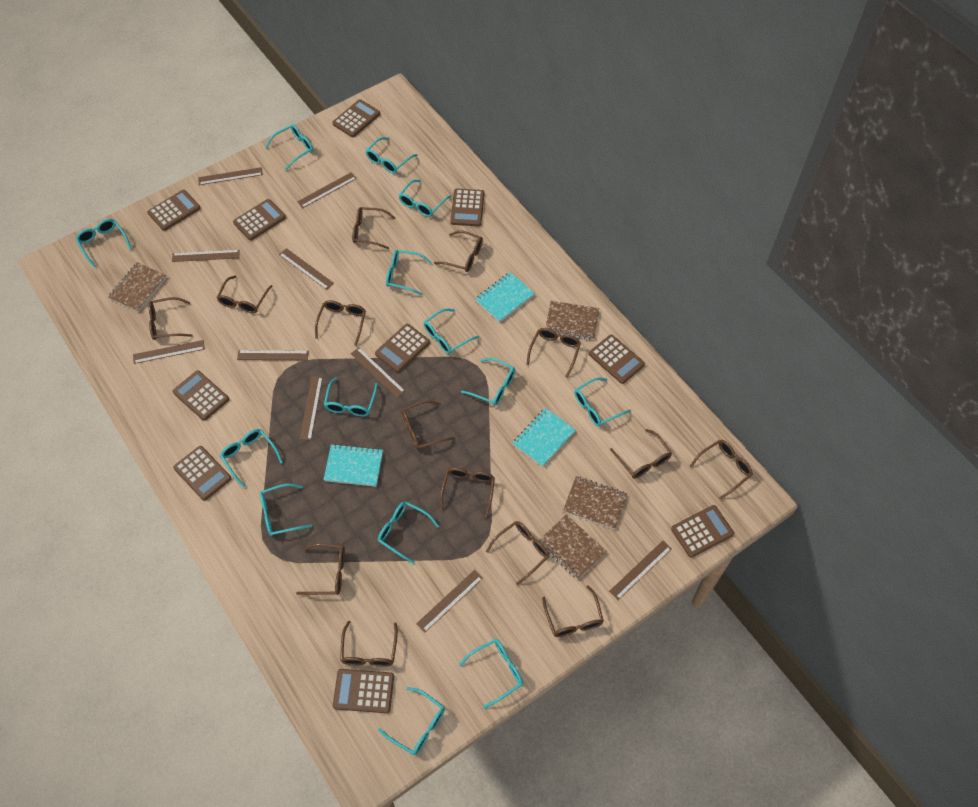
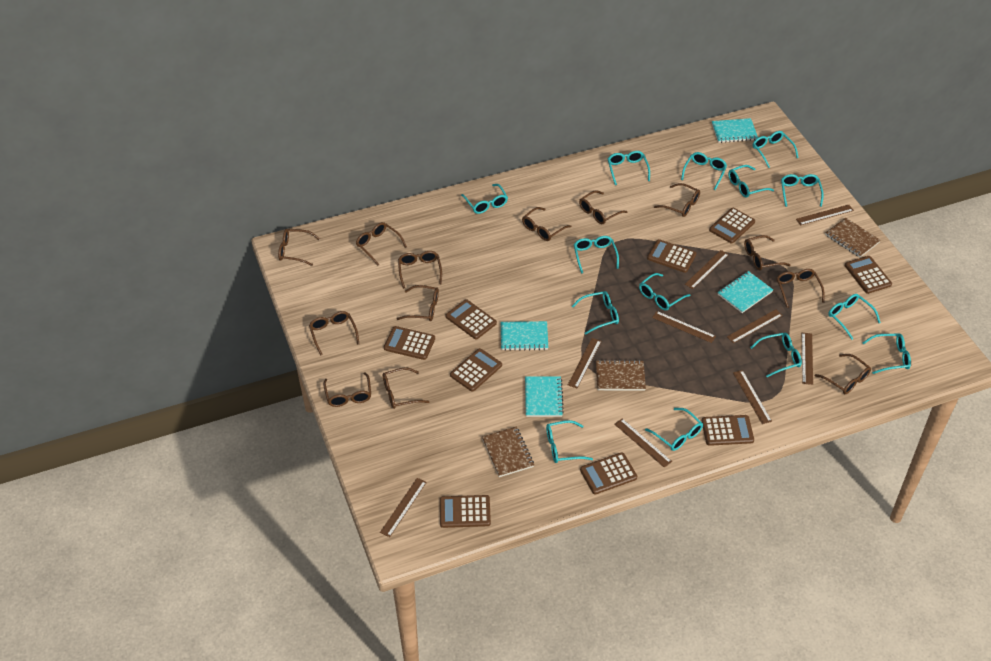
brown calculator: [147,190,201,231] [173,370,229,421] [173,446,232,501] [233,199,286,241] [332,99,380,137] [333,669,394,713] [375,324,430,372] [450,189,484,226] [589,335,645,384] [671,505,734,558] = 10 -> [384,326,435,360] [440,495,491,528] [446,299,497,339] [450,348,502,392] [580,452,637,494] [647,239,696,273] [702,415,754,446] [709,208,755,243] [845,256,892,294] = 9
brown glasses: [148,297,193,340] [217,275,272,313] [296,543,345,595] [315,300,366,346] [340,621,398,666] [352,207,395,249] [402,401,455,450] [434,230,483,272] [440,468,495,518] [486,521,549,586] [526,328,581,378] [542,585,604,637] [610,429,672,479] [690,440,753,500] = 14 -> [278,229,320,266] [309,311,359,355] [323,372,371,407] [356,222,407,265] [382,367,429,409] [397,285,439,321] [398,251,442,289] [522,207,571,241] [579,190,628,224] [654,183,700,217] [744,235,790,270] [777,269,825,308] [815,354,871,394] = 13
brown notebook: [108,262,167,312] [538,514,606,579] [546,301,599,340] [563,476,627,529] = 4 -> [482,427,534,477] [596,360,646,391] [825,217,881,257] = 3
brown ruler: [133,340,205,364] [172,250,240,262] [198,167,263,185] [237,350,309,360] [279,248,334,290] [297,172,357,208] [300,376,323,440] [351,347,405,398] [416,570,483,632] [609,541,672,600] = 10 -> [380,478,427,537] [568,338,601,389] [614,419,672,468] [652,311,716,343] [685,250,729,289] [727,309,783,343] [733,370,772,424] [796,205,854,225] [802,333,813,385] = 9
turquoise notebook: [323,444,383,487] [475,272,535,322] [513,408,575,467] = 3 -> [501,321,548,351] [525,376,564,417] [712,118,758,143] [717,271,773,313] = 4

